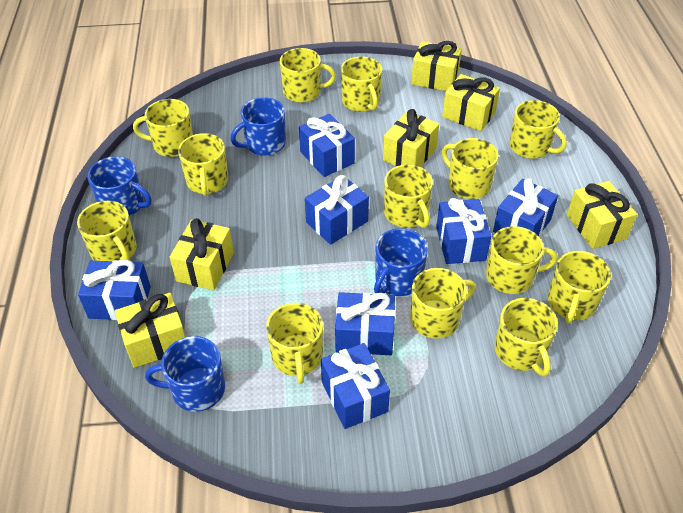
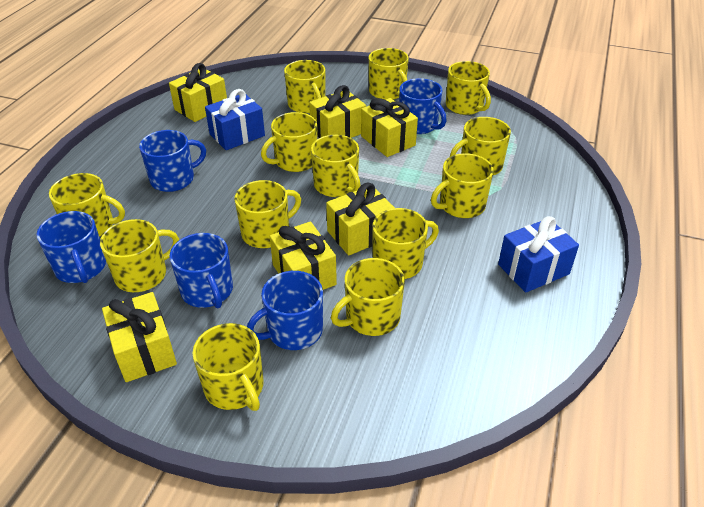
blue gift: [78,260,151,320] [299,114,355,177] [305,175,369,245] [321,343,390,429] [335,292,395,355] [436,198,491,264] [493,178,558,236] = 7 -> [205,89,265,150] [498,216,579,293] = 2
blue mug: [87,156,151,216] [145,336,225,412] [230,97,286,155] [374,228,428,296] = 4 -> [37,211,106,283] [139,130,206,192] [169,233,233,308] [247,271,323,350] [399,78,447,134] = 5

